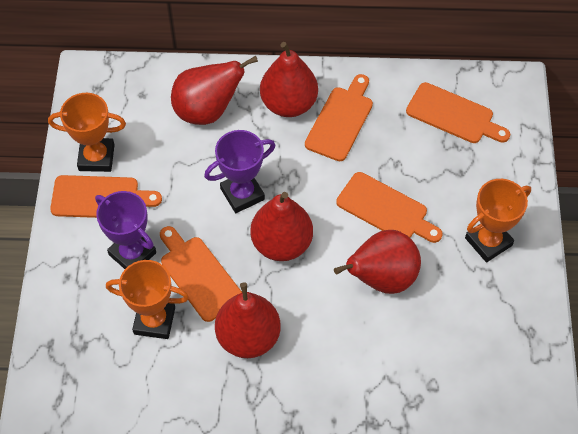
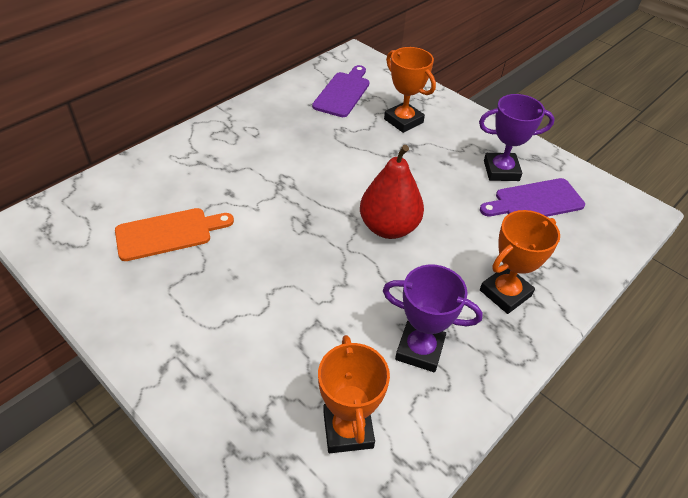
orange cutting board: [50,175,162,218] [160,226,242,322] [305,74,373,161] [336,172,443,243] [406,82,510,143] = 5 -> [115,208,234,261] = 1
purple cutting board: none = 0 -> [312,65,370,117] [480,178,585,217] = 2
red pear: [171,56,258,125] [215,282,281,358] [250,192,313,261] [260,42,318,117] [334,230,421,294] = 5 -> [360,145,424,239] = 1

